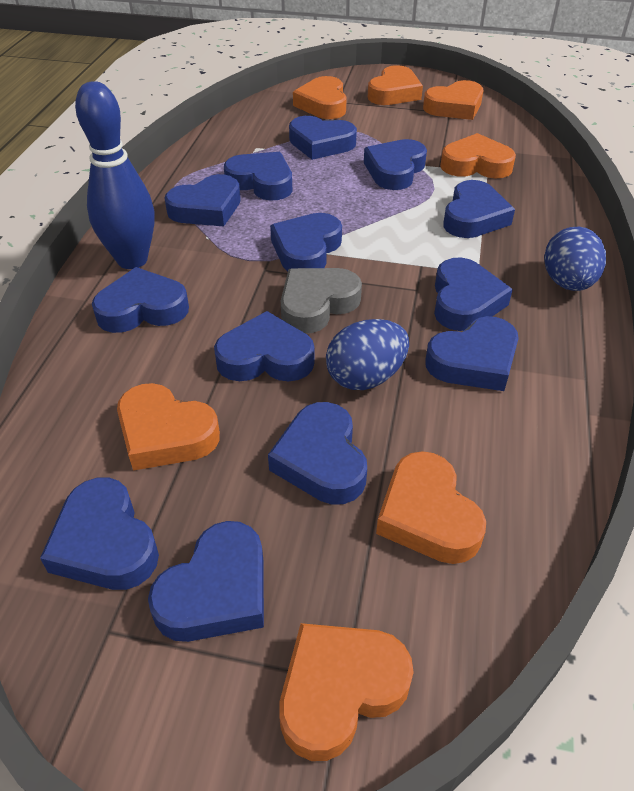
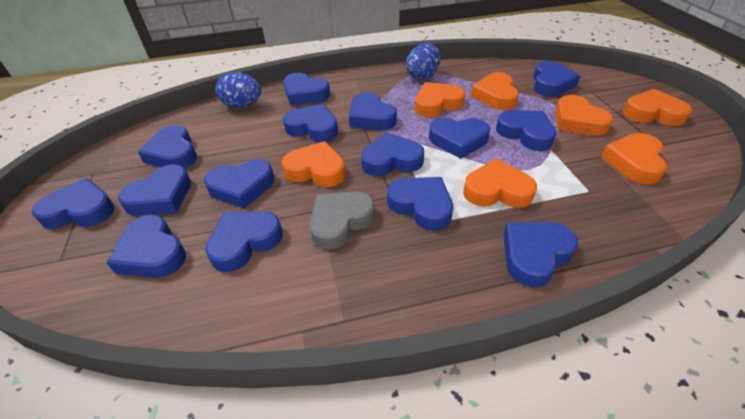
blue bowling pin: [75,81,155,269] = 1 -> none = 0
blue heart: [40,477,159,590] [92,267,189,333] [148,521,264,642] [164,174,241,226] [214,311,315,382] [224,152,292,200] [268,402,367,505] [270,213,342,272] [289,116,357,160] [364,139,427,190] [425,316,519,391] [434,258,513,331] [443,180,515,238] = 13 -> [32,178,115,229] [106,215,186,278] [118,164,191,216] [138,125,197,168] [204,159,274,209] [205,211,283,272] [283,73,330,106] [283,104,338,142] [349,92,397,130] [361,132,424,176] [387,177,453,231] [429,118,491,159] [496,110,557,151] [504,222,578,287] [533,61,580,97] = 15

